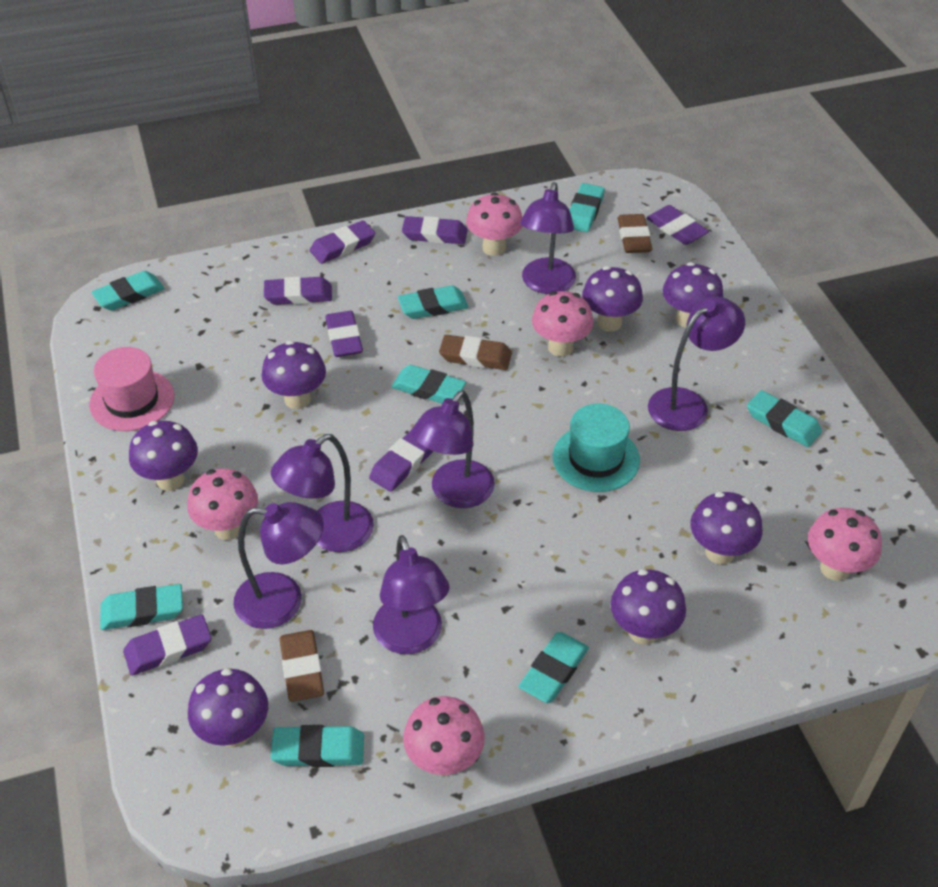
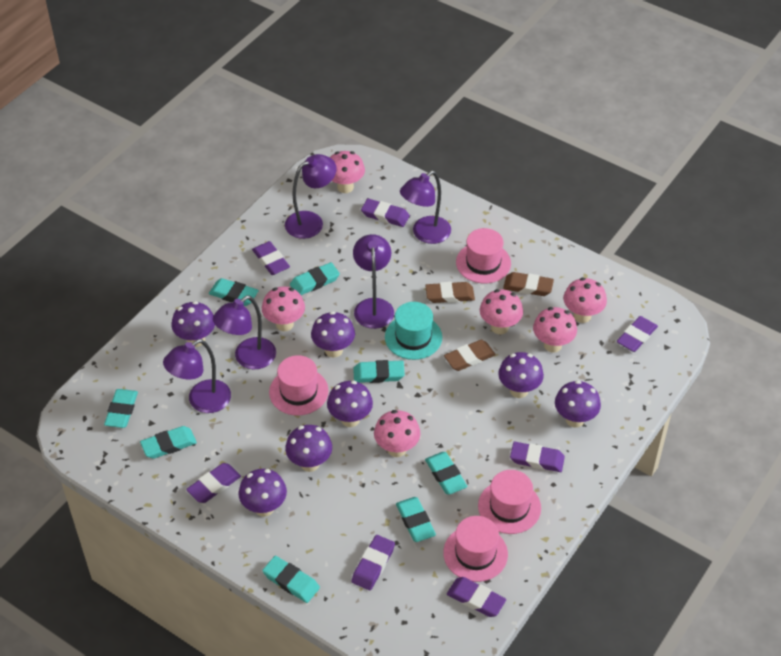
pink hat: [89,347,174,431] = 1 -> [269,355,329,416] [443,516,508,582] [456,228,511,284] [478,470,541,534] = 4
pink mushroom: [187,468,258,540] [403,696,485,776] [466,192,522,256] [532,291,594,357] [808,508,882,581] = 5 -> [262,286,305,331] [330,151,365,193] [374,410,420,457] [480,289,523,334] [533,307,577,353] [564,278,607,323] = 6
purple lamp: [234,502,324,629] [271,434,374,552] [373,535,450,654] [411,391,495,508] [520,182,576,294] [648,296,745,431] = 6 -> [163,339,231,413] [213,296,276,369] [285,154,337,239] [353,234,394,329] [400,171,451,244] = 5

